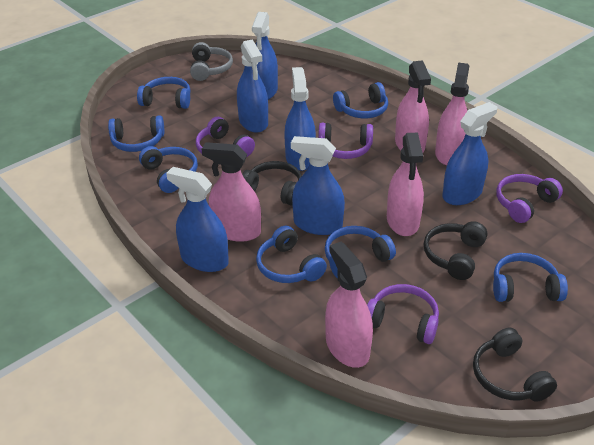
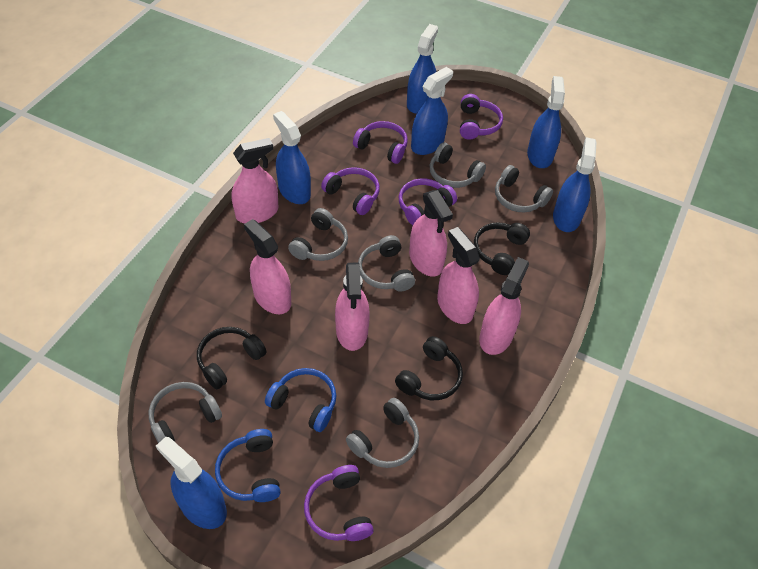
blue headphones: [108,115,164,152] [137,77,191,109] [139,146,198,193] [256,226,327,283] [325,226,396,279] [333,82,388,118] [493,253,568,302] = 7 -> [215,429,281,502] [265,368,336,432] = 2
grey headphones: [190,42,233,81] = 1 -> [149,382,222,443] [288,208,348,261] [346,398,419,468] [358,235,415,291] [430,142,486,188] [495,165,553,212] = 6
pink spray bottle: [202,142,261,242] [325,242,373,368] [387,133,424,236] [395,60,431,152] [435,63,469,165] = 5 -> [231,138,278,223] [244,219,291,314] [335,262,370,351] [409,190,453,277] [437,227,480,324] [479,257,529,355] = 6
purple headphones: [196,117,255,157] [318,123,373,159] [367,284,439,344] [496,174,563,223] = 4 -> [304,465,374,541] [321,167,380,215] [353,121,408,164] [399,179,457,225] [460,94,503,140] = 5

